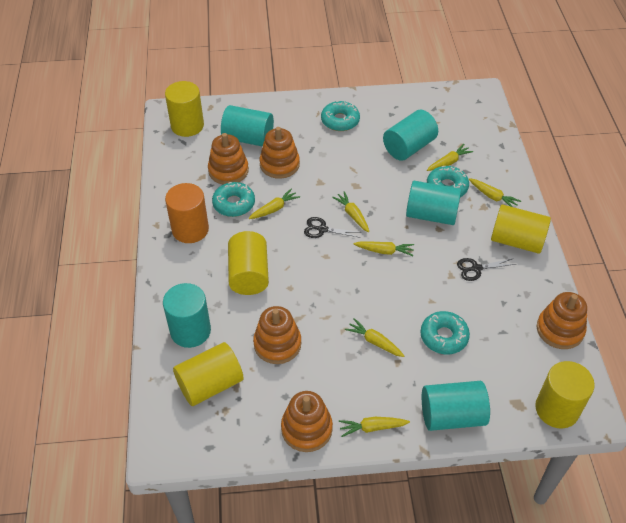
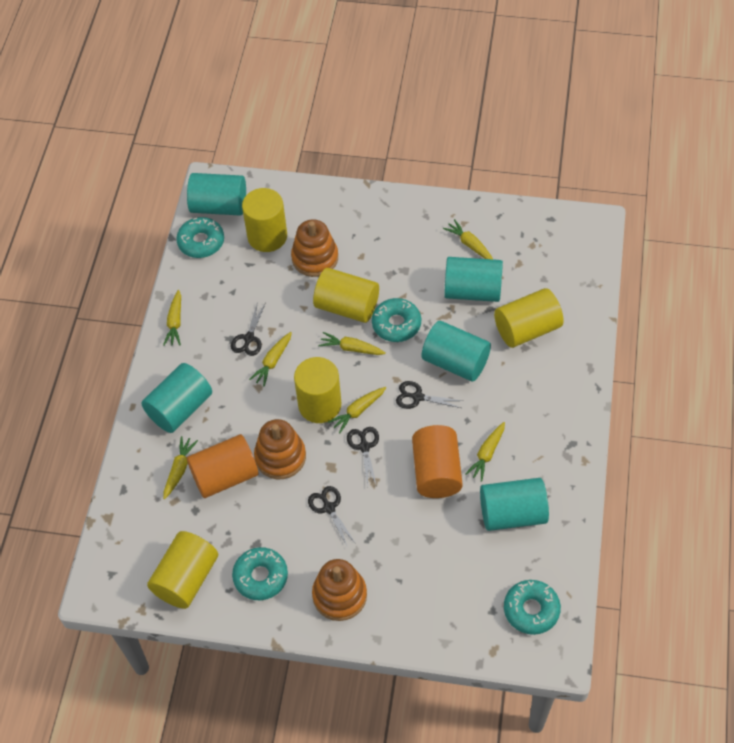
black scissors: [304,217,360,238] [457,258,515,281] = 2 -> [231,301,265,356] [308,486,356,546] [347,427,379,488] [396,381,463,409] = 4
orange cylinder: [165,183,209,243] = 1 -> [187,434,259,498] [412,425,463,498] = 2
orange stacking toy: [208,133,249,184] [253,306,301,364] [260,127,300,179] [281,391,333,452] [537,292,587,349] = 5 -> [254,419,306,479] [291,220,338,277] [312,559,367,621] = 3

